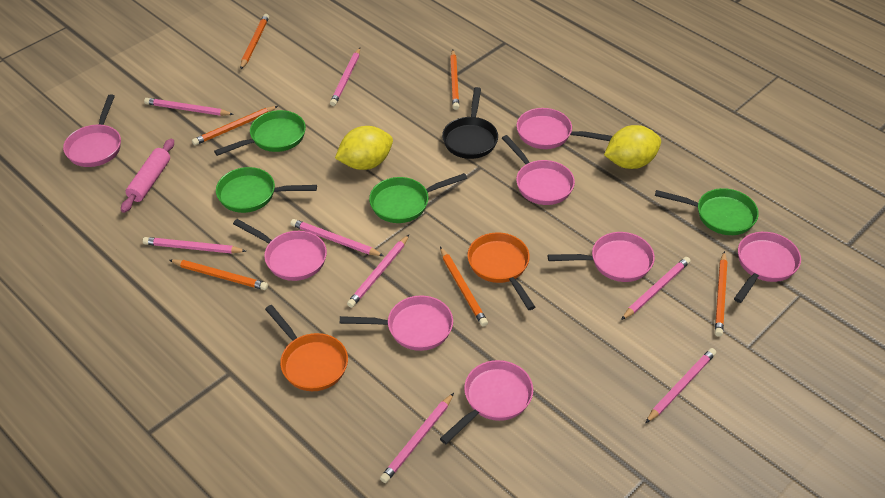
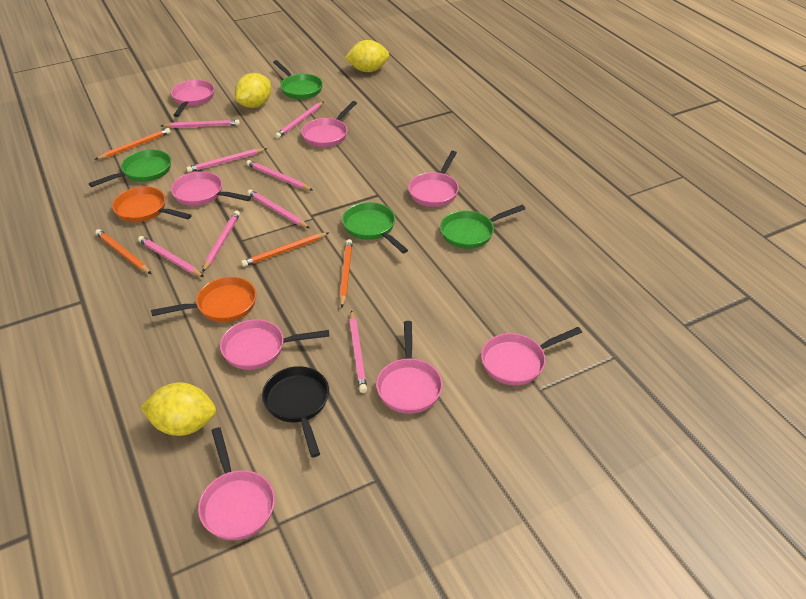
orange pencil: [169,259,268,290] [192,106,278,145] [240,14,269,70] [440,247,488,326] [450,50,459,110] [715,251,727,337] = 6 -> [95,128,171,160] [95,229,152,274] [241,232,329,267] [339,239,352,308] = 4
pink rolling pin: [121,139,174,213] = 1 -> none = 0
yellow lemon: [335,126,393,170] [604,125,661,169] = 2 -> [140,382,216,436] [235,73,271,108] [345,40,389,72] = 3

